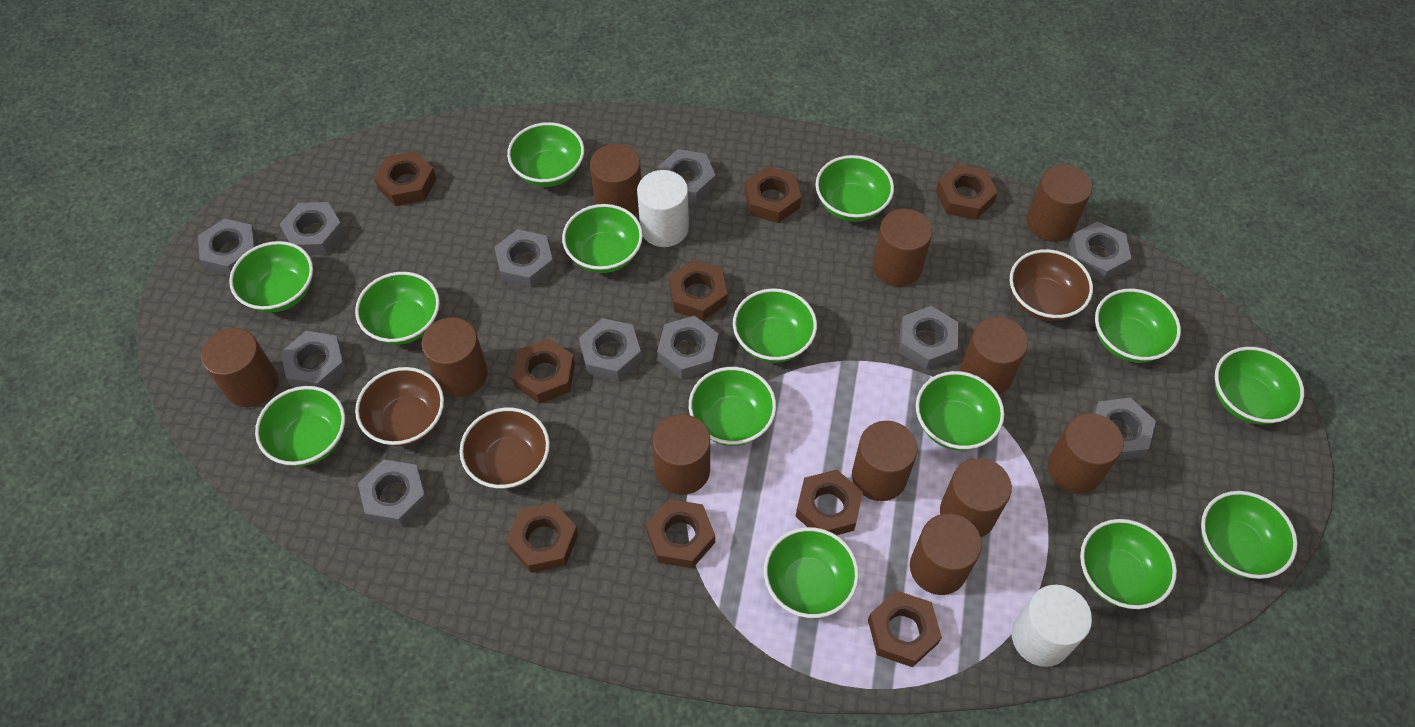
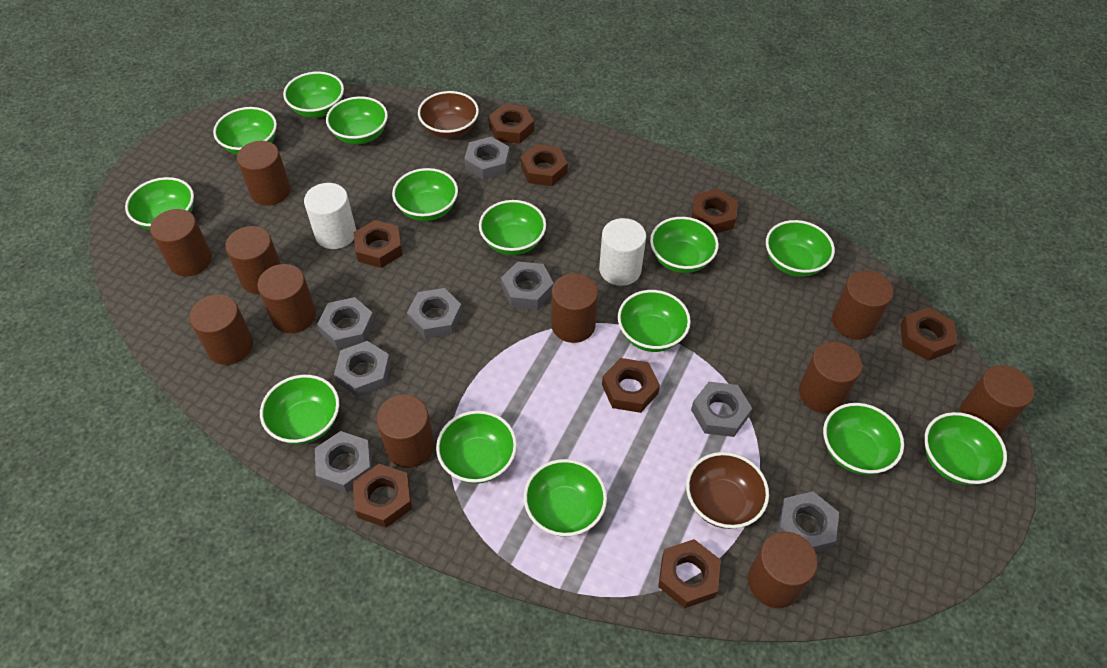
brown bowl: [355,367,444,446] [460,408,550,489] [1010,249,1093,321] = 3 -> [418,91,479,139] [686,452,769,529] = 2
brown nut: [374,151,436,206] [506,502,578,573] [512,339,575,404] [646,499,715,568] [669,260,727,321] [745,166,801,223] [796,470,863,535] [868,590,942,667] [936,164,998,220] = 9 -> [353,464,412,528] [354,220,403,268] [488,104,534,144] [521,144,568,186] [602,358,660,413] [658,539,721,608] [691,189,738,234] [900,307,957,361] = 8
grey nut: [198,218,259,276] [279,202,345,255] [281,331,348,390] [358,459,429,527] [494,229,555,288] [579,318,642,381] [657,316,719,379] [658,149,716,203] [899,306,958,369] [1069,221,1132,281] [1092,398,1156,461] = 11 -> [315,431,372,493] [317,297,375,349] [334,341,391,397] [407,288,462,339] [464,137,510,180] [501,261,554,310] [691,382,752,437] [776,491,839,552] = 8

